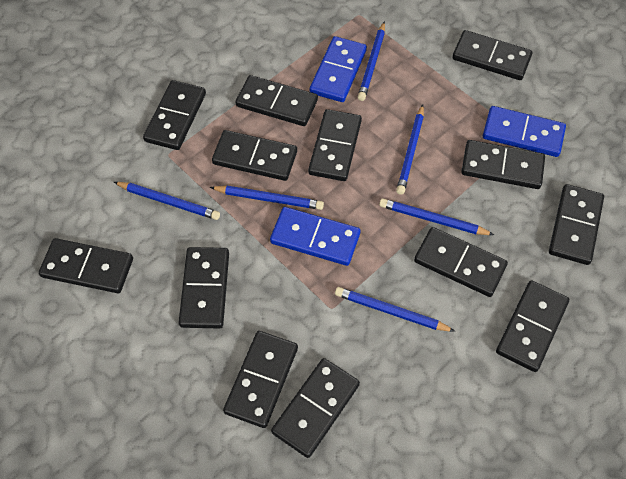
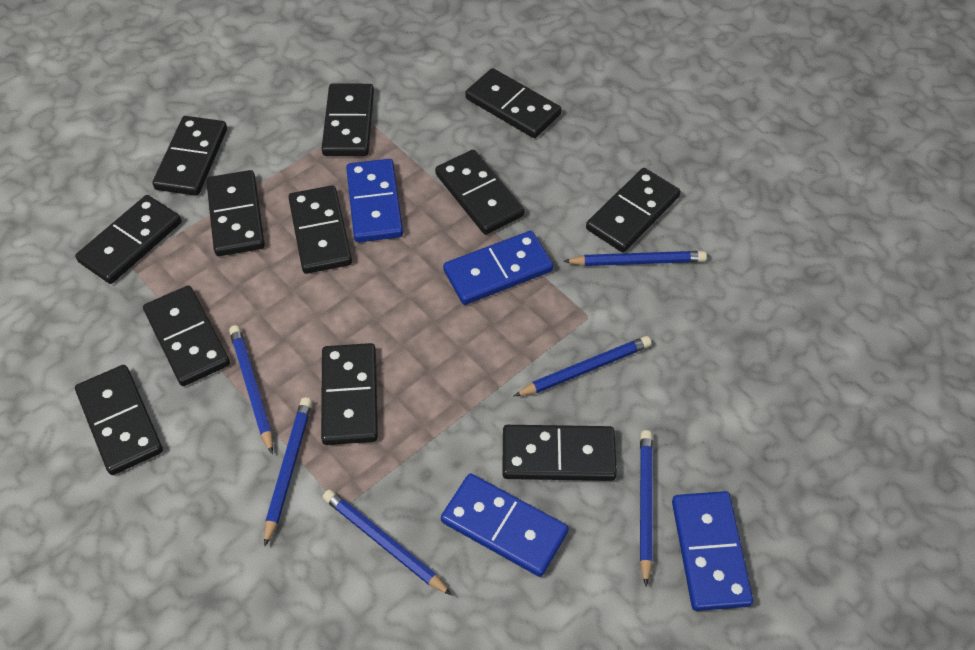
black domino: [39,238,133,293] [143,80,206,150] [179,247,229,329] [212,130,297,181] [223,331,298,428] [236,75,318,126] [271,358,360,458] [308,109,362,181] [414,227,508,297] [452,30,532,80] [461,140,545,189] [496,280,569,372] [549,184,604,265] = 13 -> [75,195,182,284] [75,365,163,475] [143,286,230,386] [152,116,227,196] [206,170,265,256] [288,185,352,274] [321,84,374,156] [321,343,378,445] [435,150,524,235] [465,68,561,138] [502,425,617,481] [586,168,681,252] = 12
blue domino: [270,207,360,266] [310,36,367,102] [483,106,566,157] = 3 -> [346,159,403,242] [441,473,568,577] [443,231,553,305] [672,491,753,611] = 4

